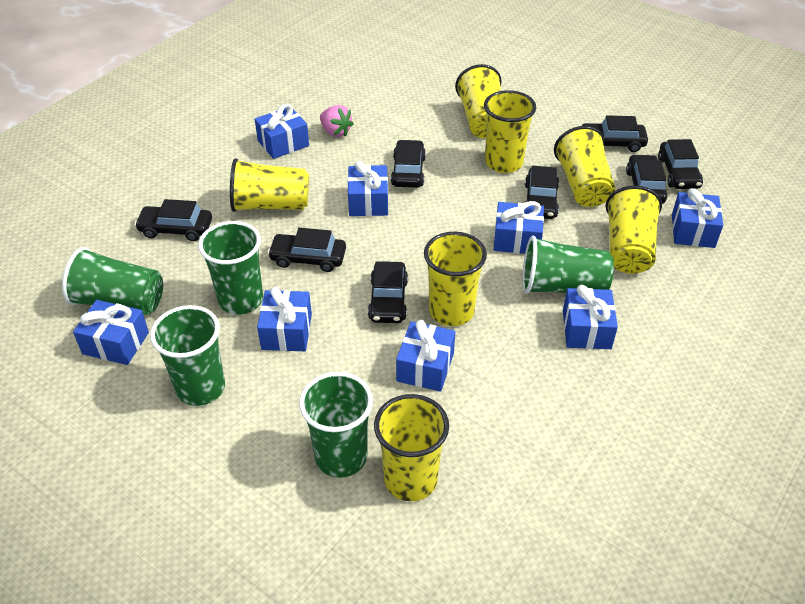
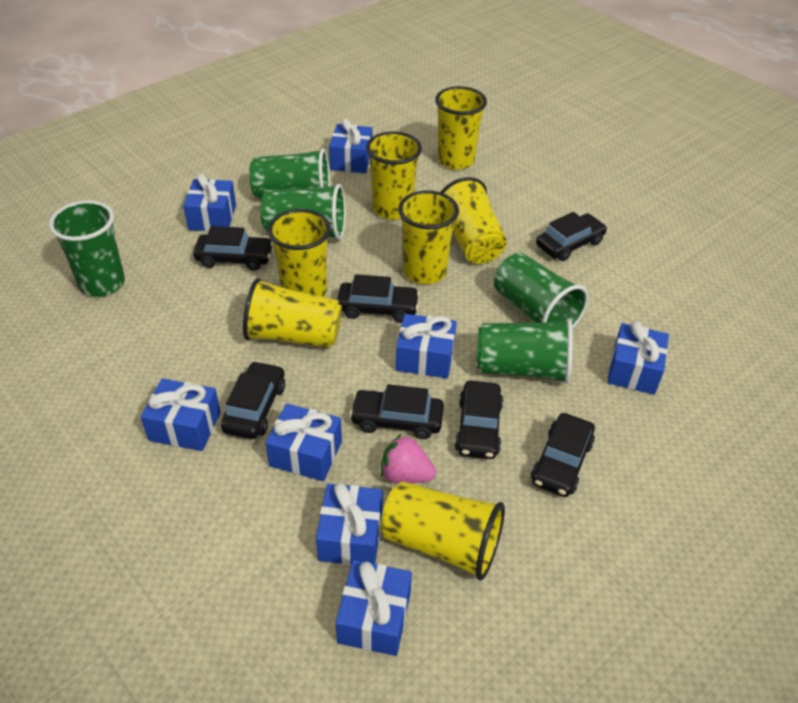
black car: [135,199,212,241] [268,228,346,272] [368,261,408,323] [391,140,426,188] [525,166,559,219] [581,115,648,152] [626,154,668,204] [658,139,703,189] = 8 -> [193,226,273,271] [221,361,285,439] [337,274,420,323] [350,384,444,439] [455,381,504,459] [531,413,595,497] [536,212,607,261] = 7

